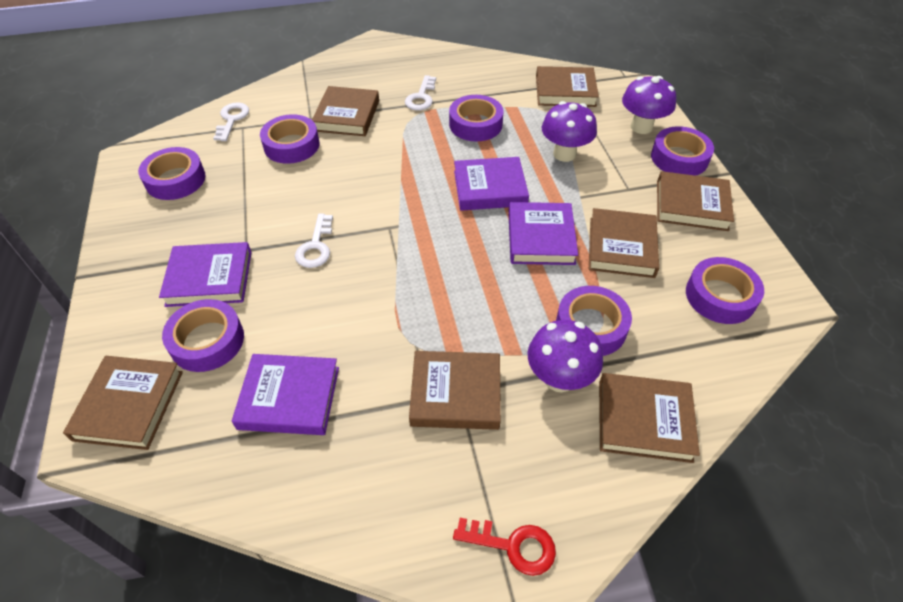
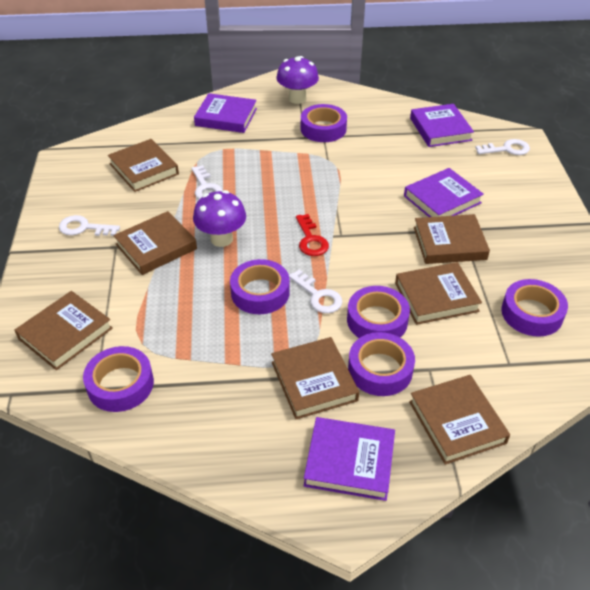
purple mushroom: [528,320,603,392] [542,101,597,162] [622,76,676,134] = 3 -> [193,190,246,247] [276,56,319,104] = 2
purple tape: [138,147,206,200] [162,299,244,372] [260,114,320,164] [449,95,504,141] [556,286,632,356] [651,126,714,176] [686,257,764,324] = 7 -> [83,346,154,412] [230,259,290,314] [301,104,347,142] [347,286,410,338] [348,332,415,396] [501,279,568,337] = 6
white key: [213,102,249,141] [295,214,333,268] [405,75,436,110] = 3 -> [59,215,120,236] [191,165,222,199] [289,270,342,313] [475,139,530,155] = 4

